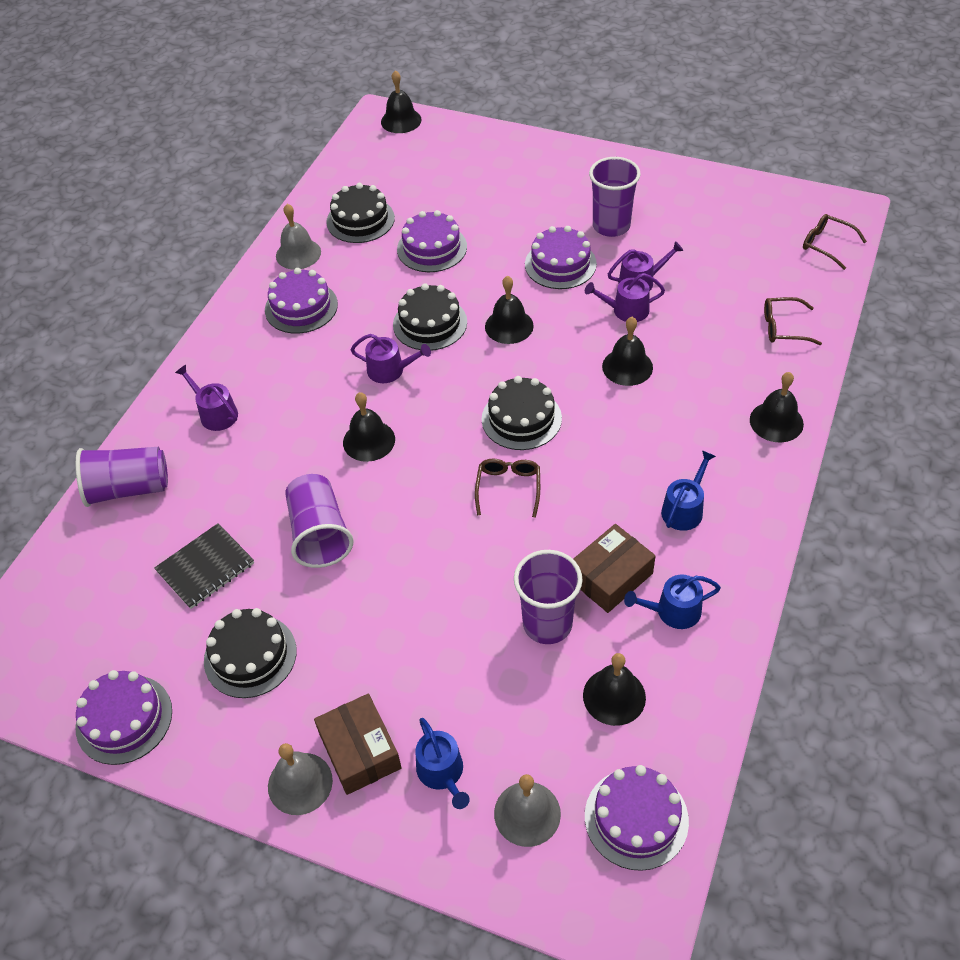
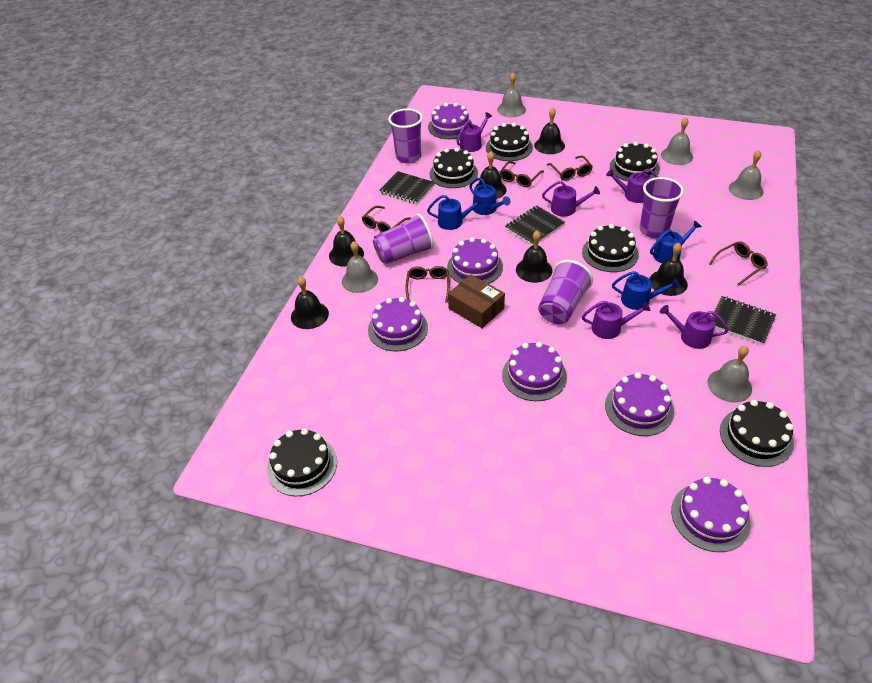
black cake: [204,608,297,698] [326,183,395,243] [393,283,467,351] [482,376,562,450] = 4 -> [267,428,337,496] [429,148,478,188] [486,123,533,161] [582,224,639,272] [610,141,660,182] [720,400,794,467] = 6
black notebook: [154,523,254,609] = 1 -> [379,171,435,204] [505,206,565,246] [712,296,776,345] = 3
blue watering can: [415,718,470,809] [624,575,721,629] [661,450,716,531] = 3 -> [427,195,484,230] [469,178,510,215] [612,271,680,310] [650,220,702,263] = 4
brown box: [314,693,402,795] [573,524,656,613] = 2 -> [448,275,505,328] = 1
brown glasses: [475,459,540,518] [764,297,822,345] [803,214,867,270] = 3 -> [362,206,411,233] [405,266,450,303] [500,161,544,187] [547,156,593,181] [709,241,768,285] = 5
grey bell: [268,743,333,815] [276,204,321,270] [494,774,561,847] = 3 -> [342,241,378,293] [497,73,526,117] [661,117,693,165] [707,346,752,403] [729,150,763,200] = 5
purple cake: [75,670,172,765] [265,268,338,334] [397,210,467,272] [525,226,597,289] [585,765,689,871] = 5 -> [368,297,428,351] [428,103,473,139] [447,237,503,284] [502,342,567,401] [605,372,674,436] [671,477,751,552] = 6
purple watering can: [175,365,238,431] [351,334,431,383] [585,273,665,322] [608,241,684,290] = 4 -> [457,112,492,152] [542,181,600,217] [582,301,651,339] [606,169,658,203] [660,305,729,349] = 5

